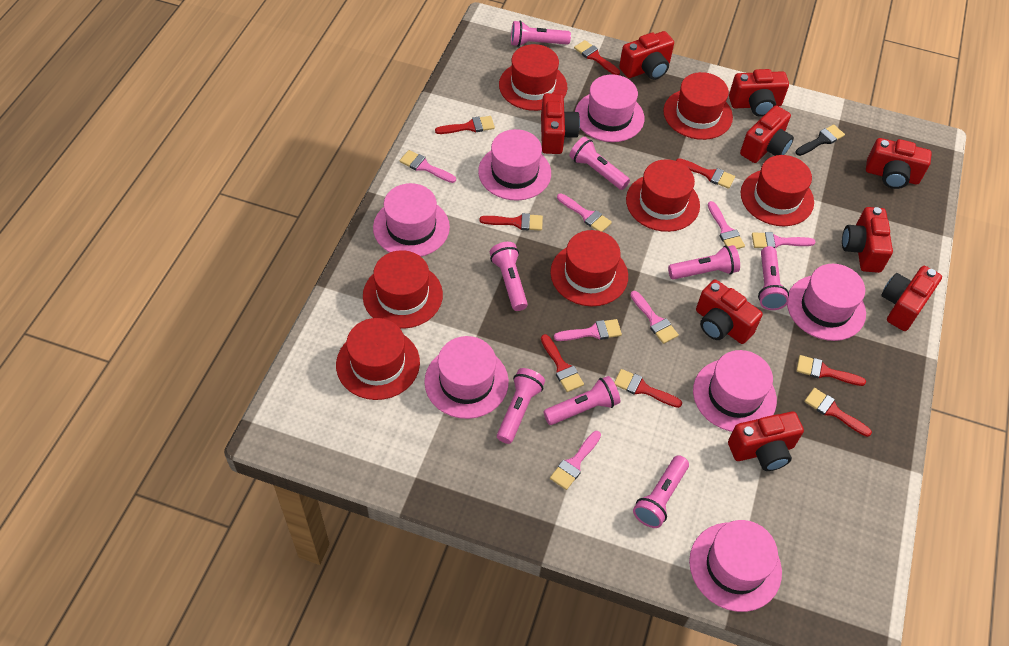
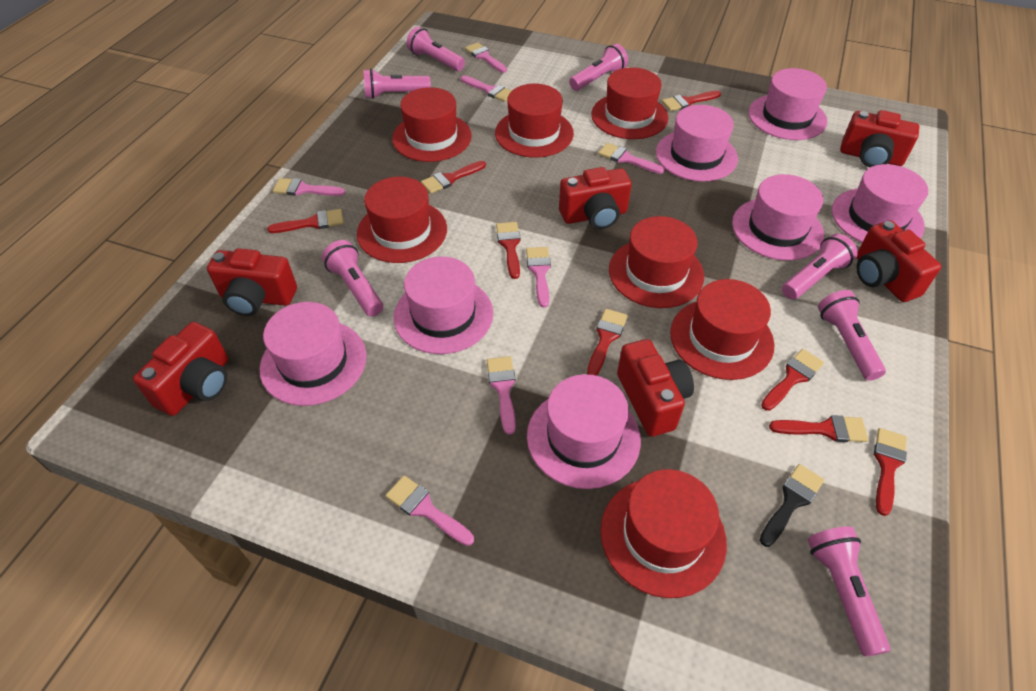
pink flashlight: [490,242,528,311] [497,368,545,444] [511,20,571,47] [543,376,620,425] [569,137,630,190] [633,455,689,528] [668,245,740,280] [758,246,789,310] = 8 -> [322,240,383,317] [363,69,431,99] [406,27,465,71] [569,43,628,91] [782,234,858,300] [808,526,890,657] [818,290,886,381] = 7
red camera: [541,93,580,154] [619,31,674,80] [696,279,763,344] [728,411,804,471] [729,69,789,117] [740,105,794,163] [842,207,893,273] [866,138,932,189] [881,266,942,331] = 9 -> [133,322,228,416] [207,248,297,316] [559,167,632,229] [617,339,694,437] [840,110,920,167] [856,220,942,302] = 6

